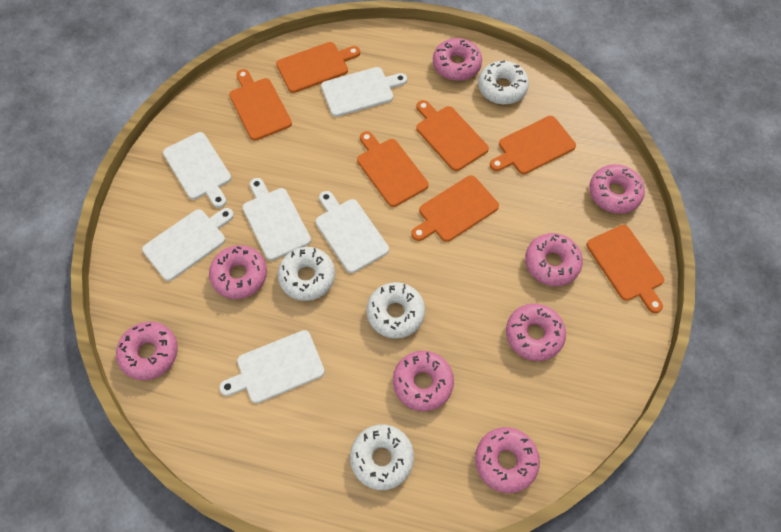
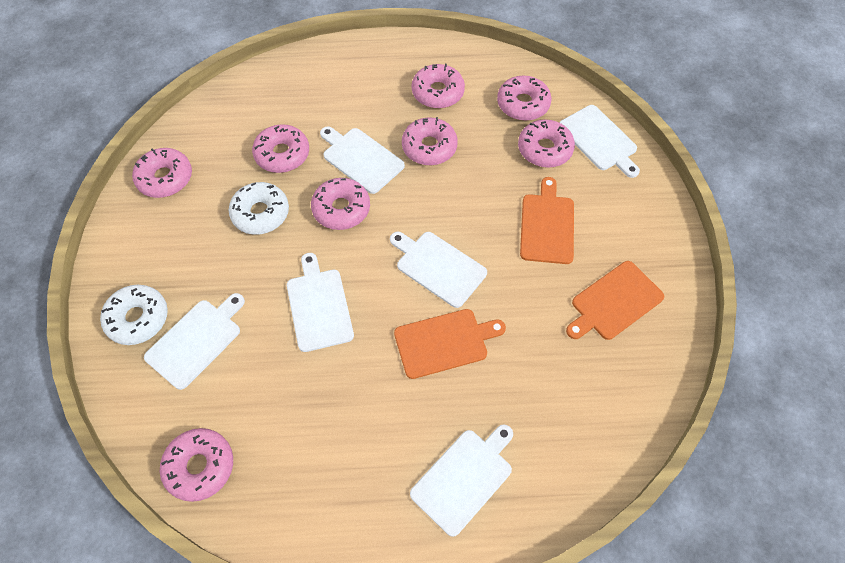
orange cutting board: [229,69,292,141] [276,42,360,93] [357,131,428,207] [411,175,499,242] [416,100,489,171] [490,116,576,174] [587,225,664,313] = 7 -> [394,309,506,379] [520,177,574,264] [566,261,665,340] = 3
white donut: [277,247,335,301] [350,424,414,490] [366,282,425,339] [478,60,529,104] = 4 -> [100,285,168,345] [229,182,289,235] = 2

